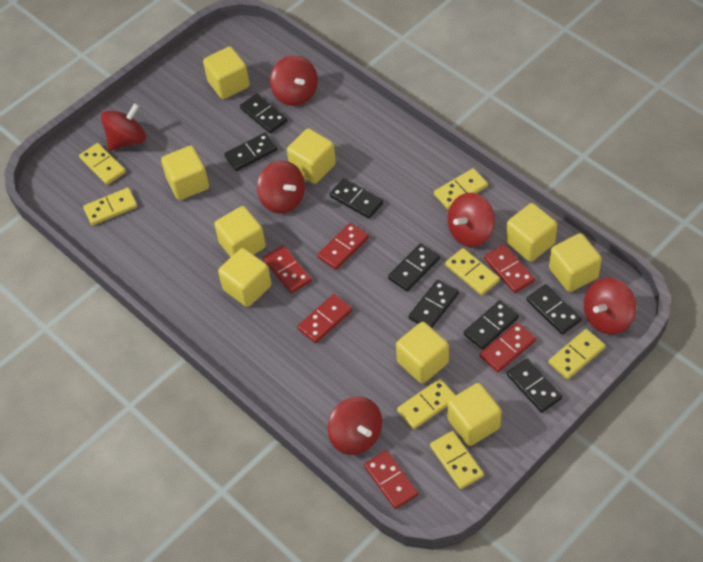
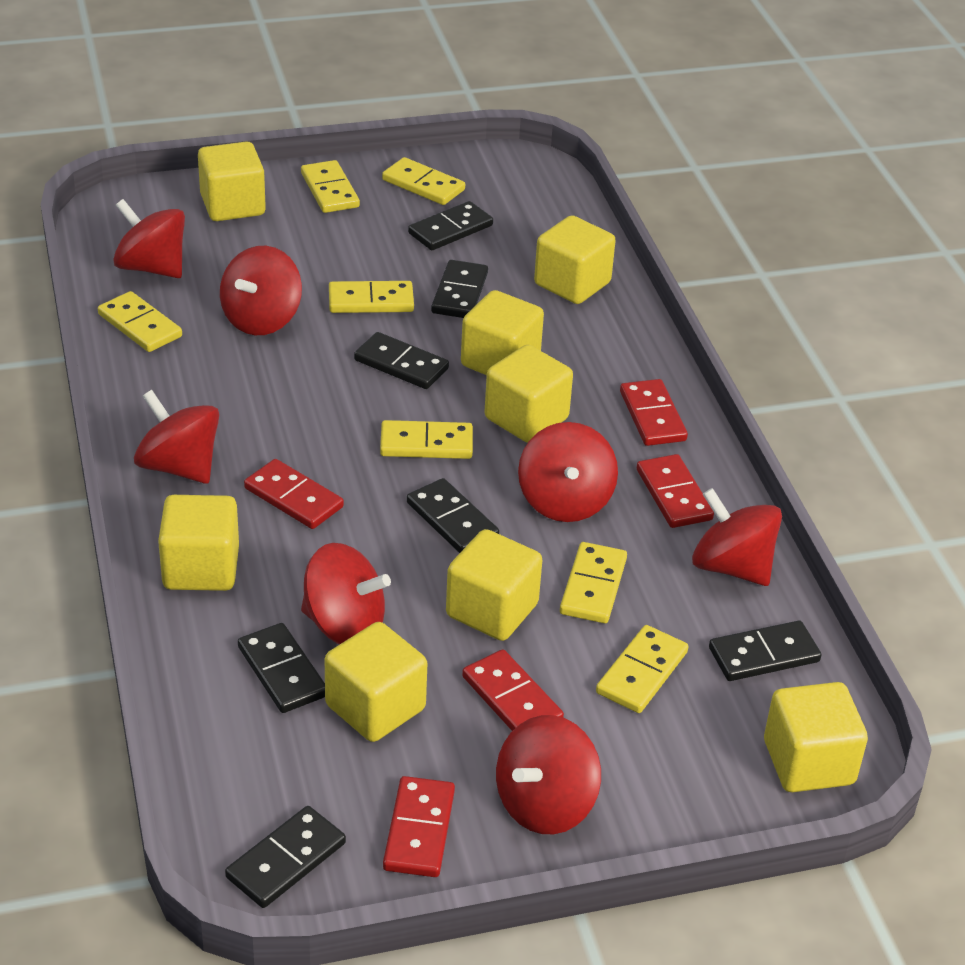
black domino: [224,132,277,171] [240,93,288,133] [330,178,383,219] [388,243,440,292] [409,279,459,328] [464,300,519,350] [507,358,563,413] [527,284,582,335] = 8 -> [225,806,346,908] [238,623,325,713] [354,332,449,389] [407,478,499,553] [408,201,493,250] [431,260,488,318] [709,621,822,681] = 7
red domino: [263,245,312,293] [297,294,352,343] [317,223,369,270] [364,450,418,509] [480,322,536,372] [484,244,535,293] = 6 -> [244,459,344,529] [383,776,455,877] [462,649,564,731] [620,379,688,446] [637,454,714,528] = 5
red spinning top: [101,103,146,151] [257,160,305,214] [270,55,318,106] [328,396,382,455] [448,193,495,247] [584,278,636,335] = 6 -> [113,199,185,278] [134,390,219,484] [220,246,302,335] [301,543,391,644] [496,715,601,834] [518,422,618,522] [692,488,782,586] = 7
yellow cube: [161,146,209,200] [203,46,250,99] [214,206,266,257] [218,248,272,307] [287,128,336,184] [396,322,449,384] [447,383,502,446] [506,203,557,262] [549,233,602,292] = 9 -> [158,495,239,591] [198,141,266,221] [325,622,427,742] [446,529,542,641] [461,290,544,375] [484,345,573,443] [534,215,616,304] [764,682,868,792] = 8

